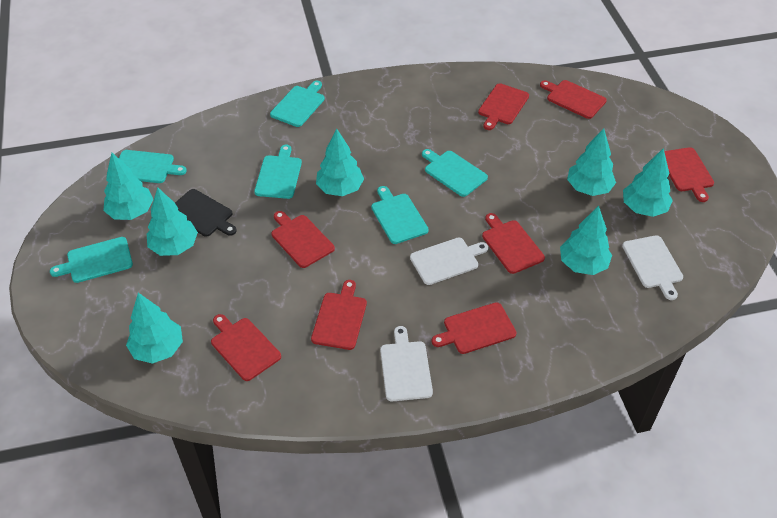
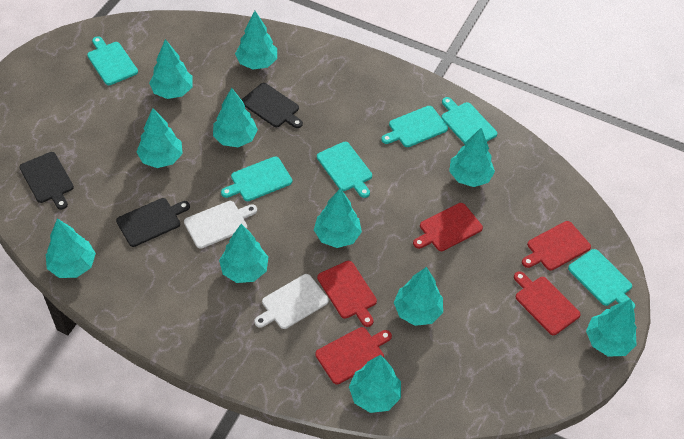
black cutting board: [175,189,237,237] = 1 -> [19,152,74,210] [116,198,190,247] [242,83,303,128] = 3
red cutting board: [211,314,281,381] [271,211,335,268] [311,280,367,350] [431,302,517,354] [478,83,529,130] [482,213,545,274] [540,80,607,119] [664,147,714,202] = 8 -> [315,327,392,384] [317,261,377,327] [413,203,483,251] [514,271,581,335] [522,221,591,271] = 5
turquoise tree: [103,153,154,220] [126,293,183,364] [147,187,198,256] [316,129,364,196] [560,206,612,275] [567,128,616,196] [623,148,673,217] = 7 -> [46,219,96,278] [137,108,183,168] [149,39,193,99] [213,88,258,147] [219,224,268,283] [235,11,277,70] [314,188,362,248] [349,355,401,413] [394,267,443,326] [449,128,495,187] [586,299,637,357] = 11
white cutting board: [380,326,433,402] [410,238,488,285] [622,235,683,300] = 3 -> [184,201,257,249] [254,274,329,329] = 2

